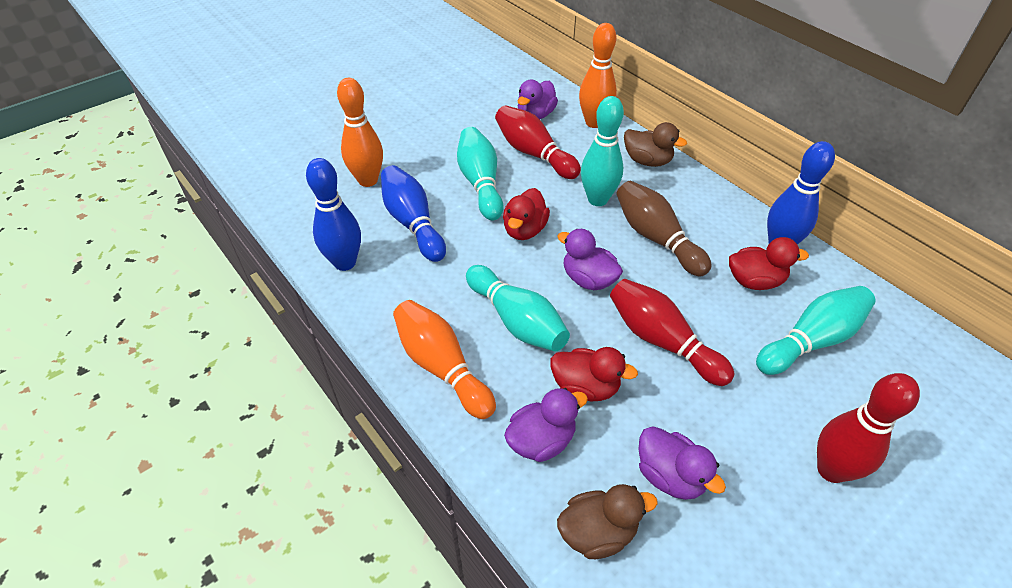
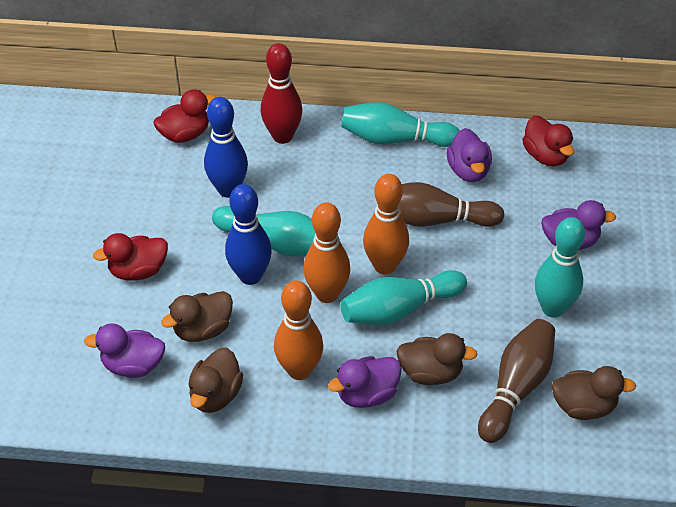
blue bowling pin: [306,158,361,271] [381,165,446,262] [767,141,835,244] = 3 -> [204,97,248,198] [225,184,272,285] = 2
brown bowling pin: [616,181,712,277] = 1 -> [399,182,504,227] [478,319,555,443] = 2
brown duck: [557,484,658,559] [624,122,687,167] = 2 -> [161,291,233,342] [189,348,243,413] [397,333,477,385] [552,366,636,420] = 4
red bowling pin: [495,105,581,179] [610,279,734,386] [817,373,920,483] = 3 -> [261,43,303,144] = 1

